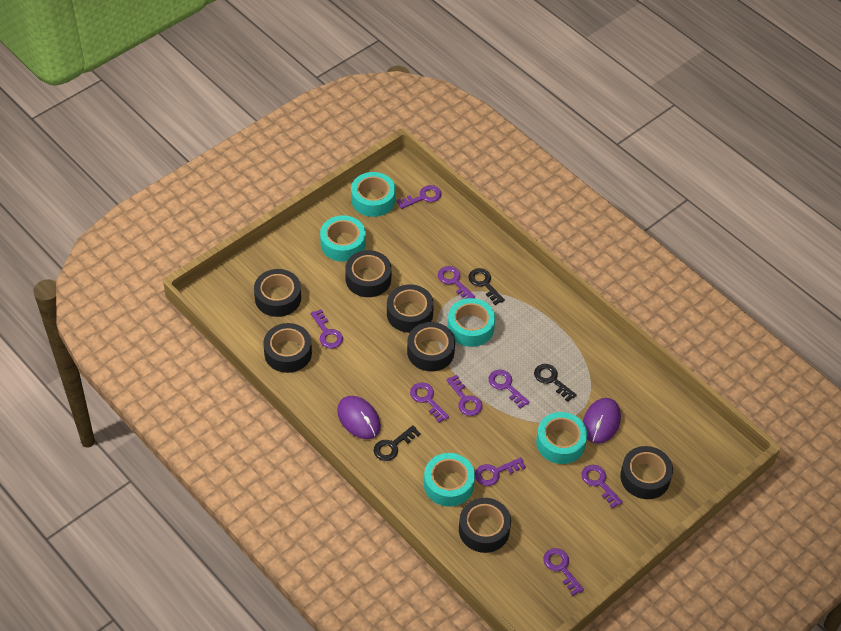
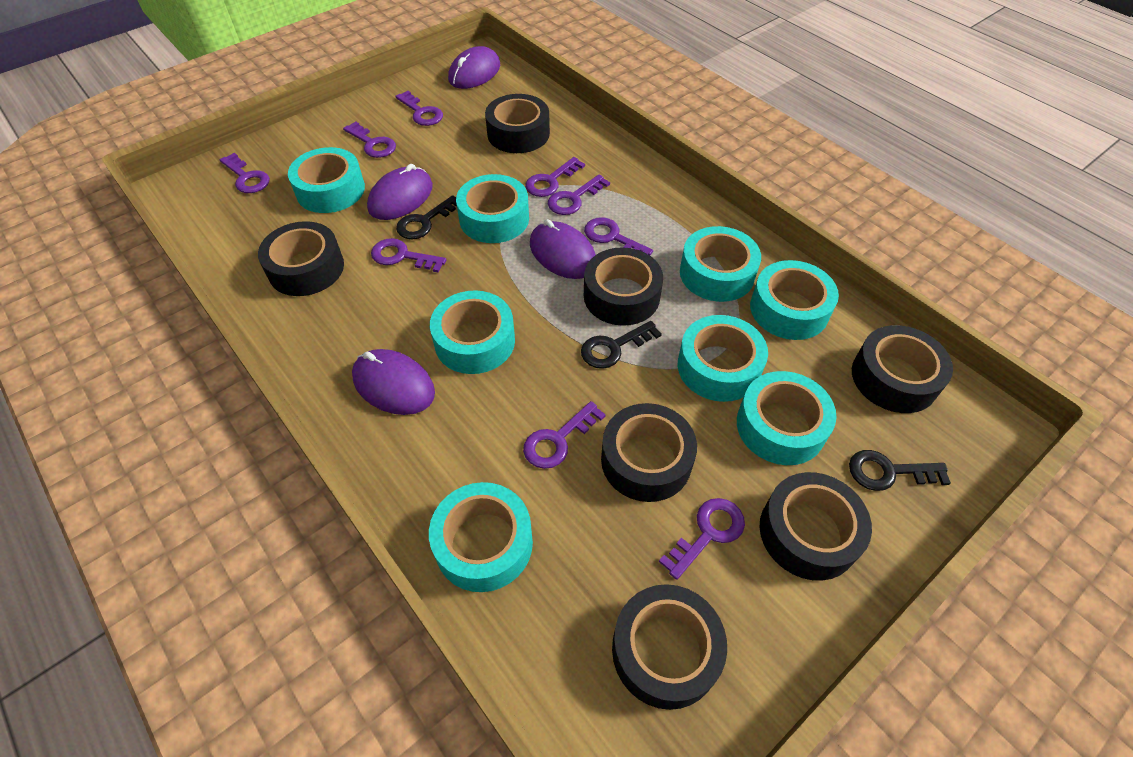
purple mouse: [337,396,381,439] [583,398,621,444] = 2 -> [352,349,435,415] [367,164,433,220] [448,46,500,89] [530,219,596,279] = 4
turquoise tape: [320,215,366,262] [351,172,395,217] [424,453,475,507] [448,298,495,347] [536,412,587,464] = 5 -> [288,147,365,213] [429,482,533,592] [430,290,515,374] [456,174,529,243] [678,315,768,402] [680,226,761,302] [737,371,837,465] [750,260,839,340] = 8

